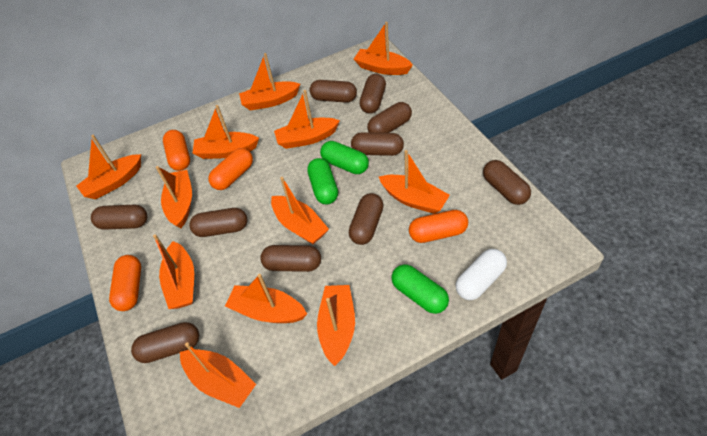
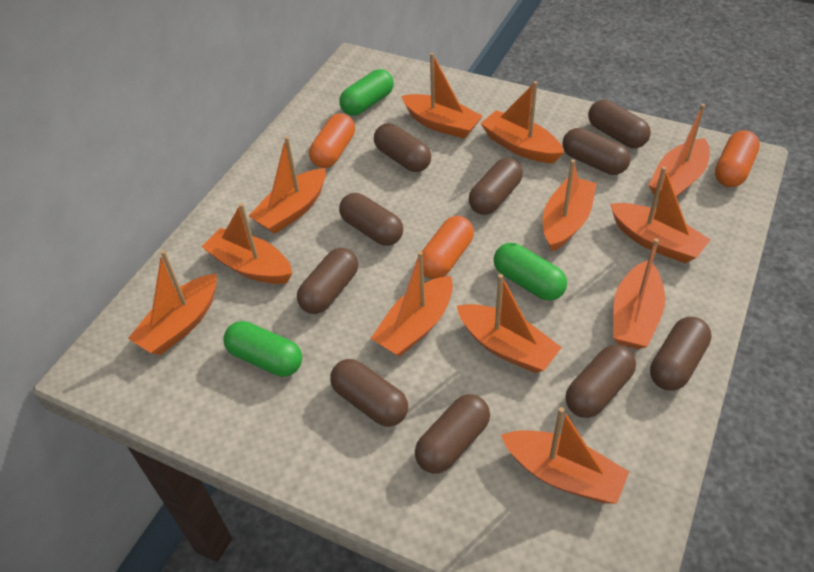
orange capsule: [109,255,141,311] [163,130,190,171] [208,148,253,190] [409,210,468,243] = 4 -> [309,113,355,168] [422,216,474,279] [715,130,760,187] = 3
white capsule: [456,249,507,300] = 1 -> none = 0

